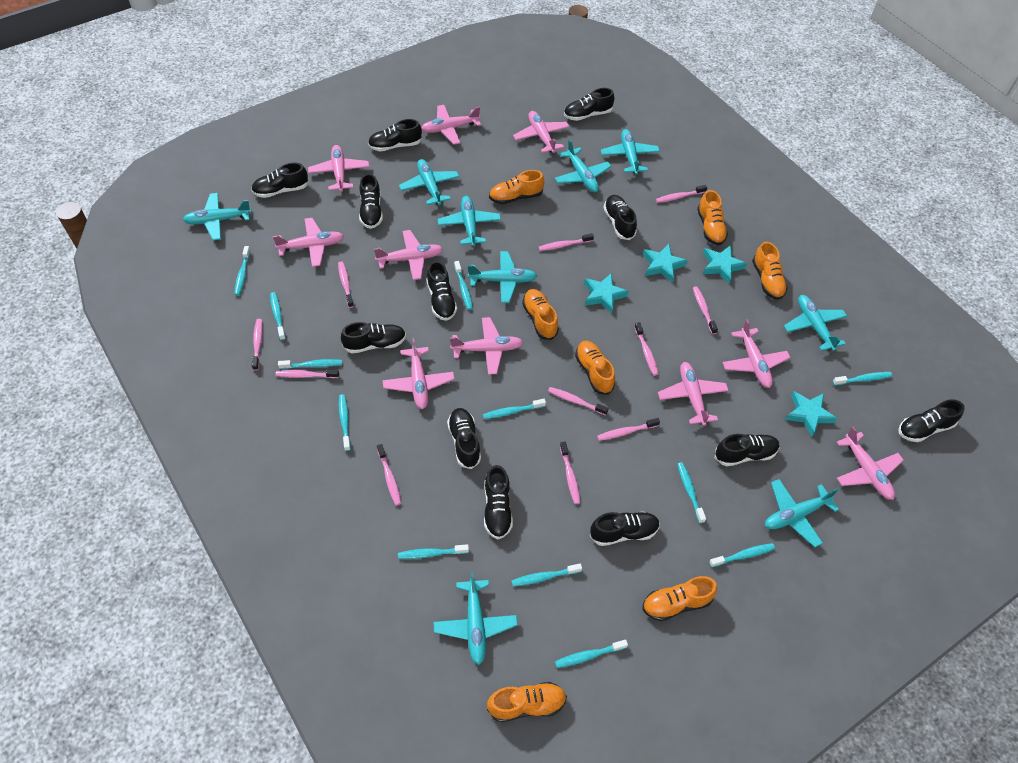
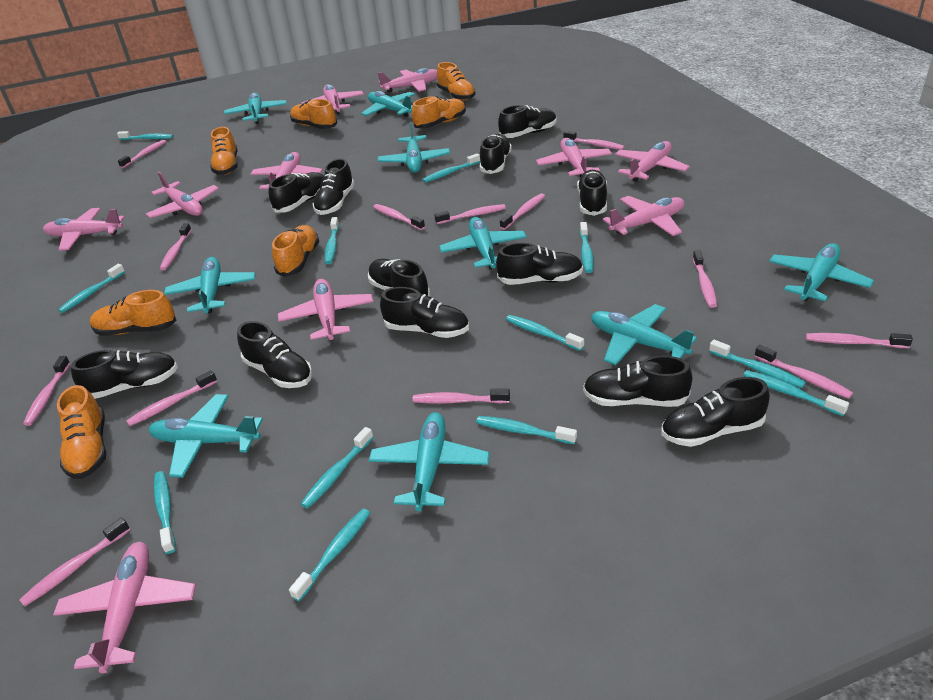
pink toothbrush: [252,319,263,371] [276,369,339,378] [338,261,354,308] [377,444,402,506] [539,233,594,251] [548,387,609,415] [560,442,580,504] [597,418,660,441] [634,322,659,376] [656,185,707,203] [693,286,718,334] = 11 -> [19,518,130,606] [23,356,70,426] [118,140,166,168] [126,370,217,426] [160,223,192,270] [373,204,425,230] [412,389,510,404] [434,204,506,224] [500,193,545,230] [563,131,625,150] [693,250,717,308] [754,345,853,399] [806,333,913,348] = 13
turquoise star: [584,273,629,314] [643,244,688,283] [703,245,747,283] [785,391,838,437] = 4 -> none = 0

